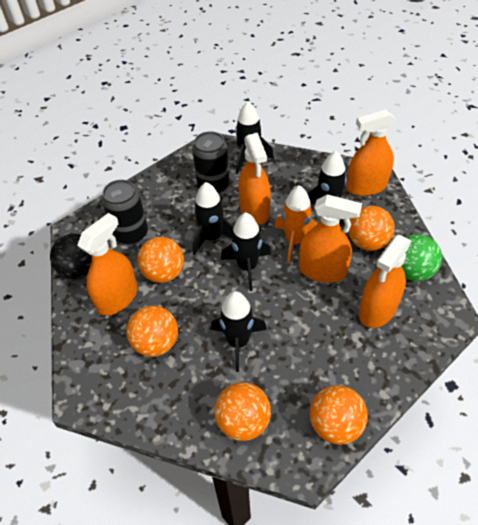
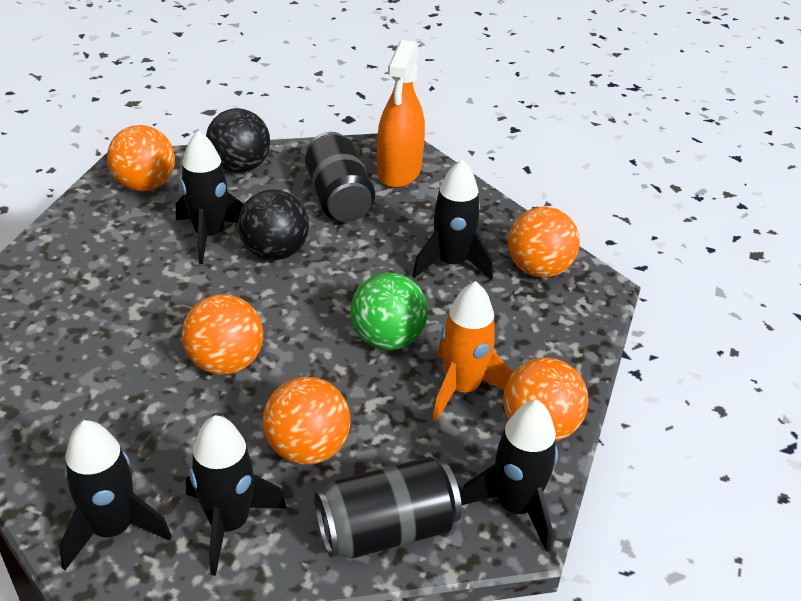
black ball: [50,233,92,279] = 1 -> [206,108,270,173] [238,189,309,260] = 2
orange spray bottle: [77,213,138,316] [238,133,271,225] [299,194,362,283] [346,109,397,196] [359,235,412,328] = 5 -> [377,40,425,188] = 1

